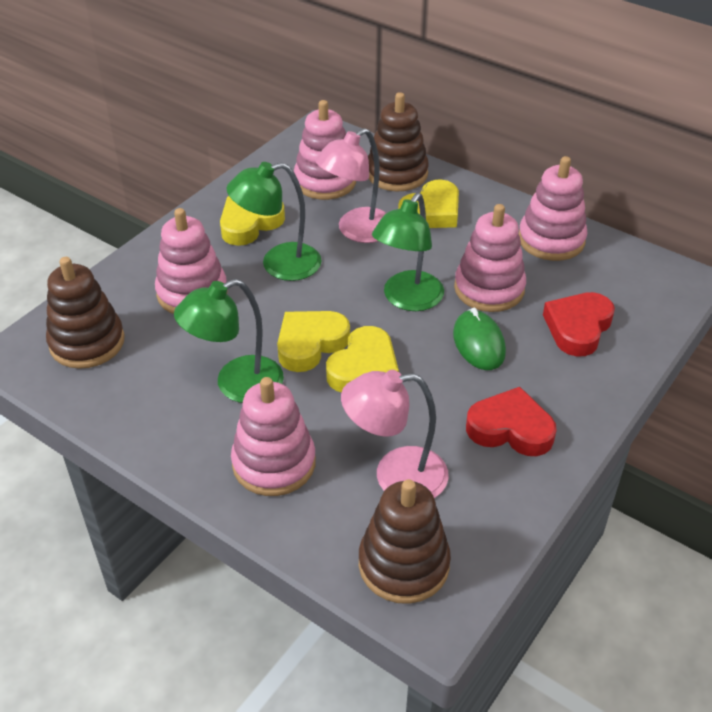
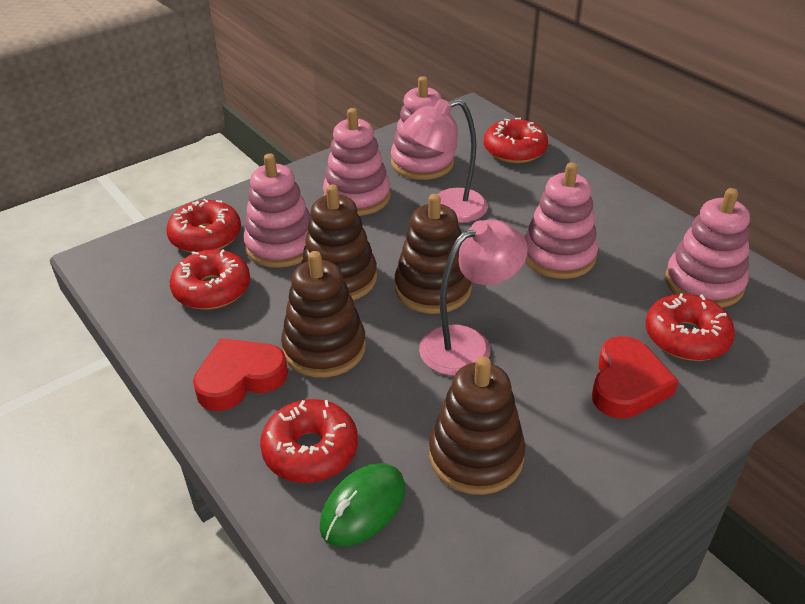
brown stacking toy: [46,257,125,369] [359,479,451,604] [368,92,429,191] = 3 -> [281,251,366,378] [301,184,377,300] [395,194,472,314] [429,356,525,495] = 4
green lamp: [174,279,284,403] [226,162,322,281] [372,193,444,311] = 3 -> none = 0
red donut: none = 0 -> [166,199,241,253] [170,249,250,310] [260,399,358,483] [484,118,548,163] [645,293,735,361] = 5
yellow heart: [220,196,285,246] [277,311,350,372] [326,326,399,392] [398,179,459,228] = 4 -> none = 0

